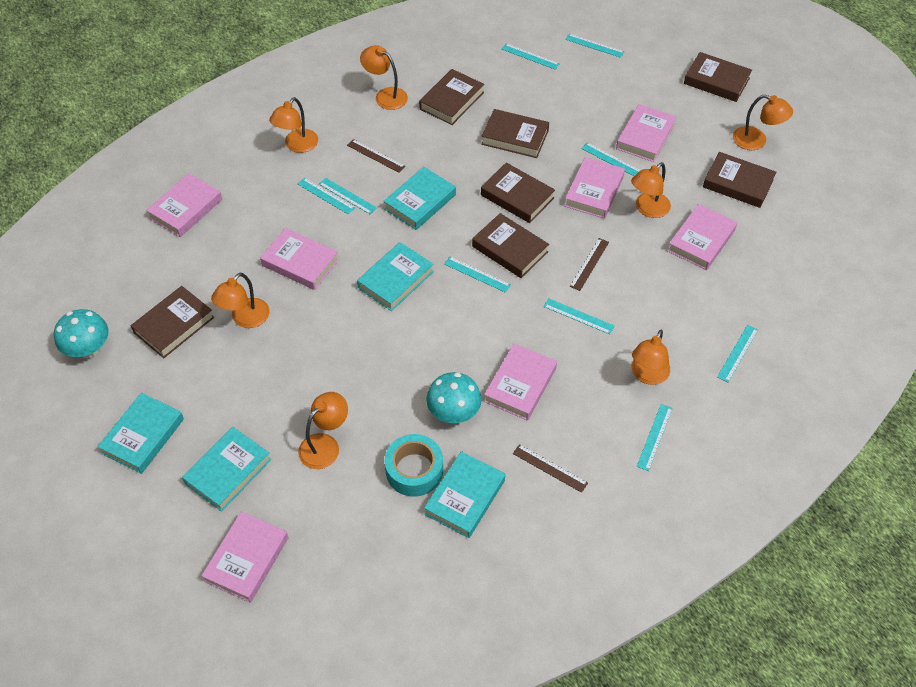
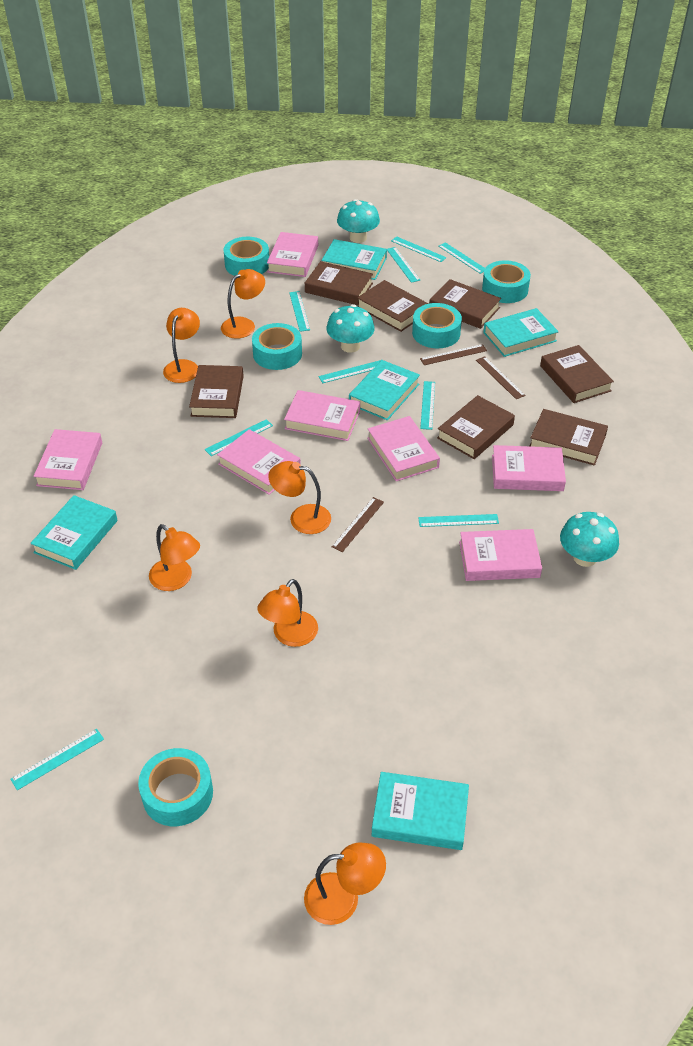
orange lamp: [211,273,270,328] [269,97,318,153] [298,392,348,469] [360,45,408,110] [631,162,671,218] [631,329,670,385] [733,95,793,150] = 7 -> [149,524,200,591] [163,308,200,383] [221,269,265,339] [257,579,318,647] [268,461,331,534] [304,843,386,925] = 6
turquoise mushroom: [54,309,108,358] [426,372,482,423] = 2 -> [327,304,375,353] [337,199,380,243] [560,512,619,567] = 3
turquoise tape: [385,434,443,497] = 1 -> [138,748,213,826] [224,237,269,276] [252,323,302,370] [412,303,462,348] [482,260,531,303] = 5

